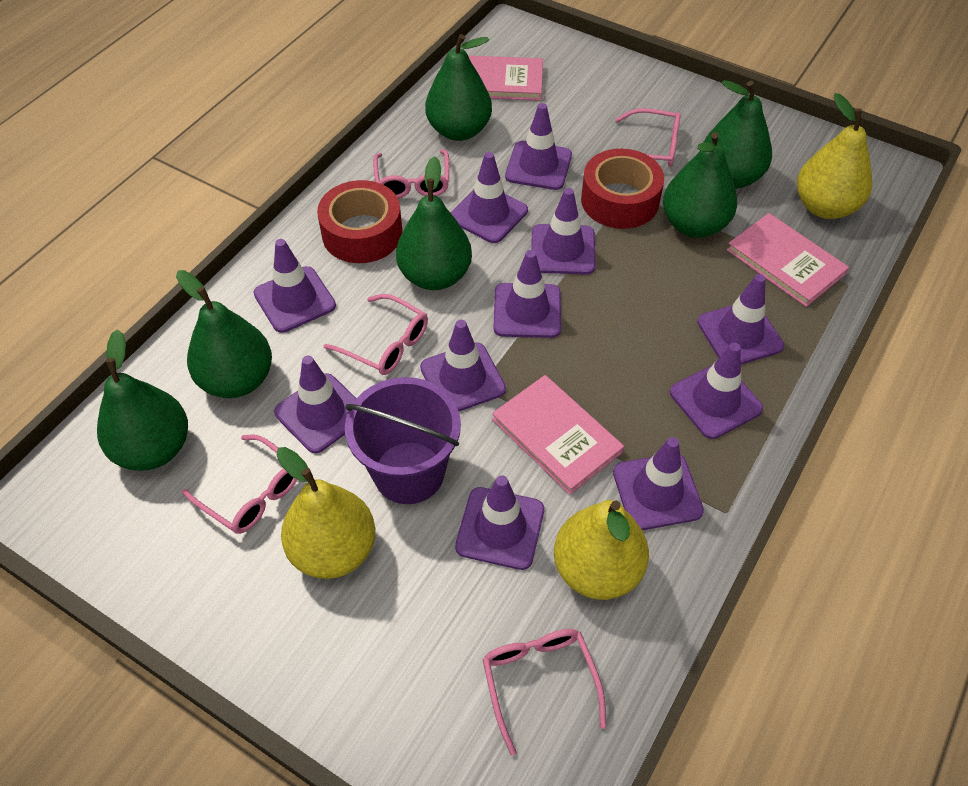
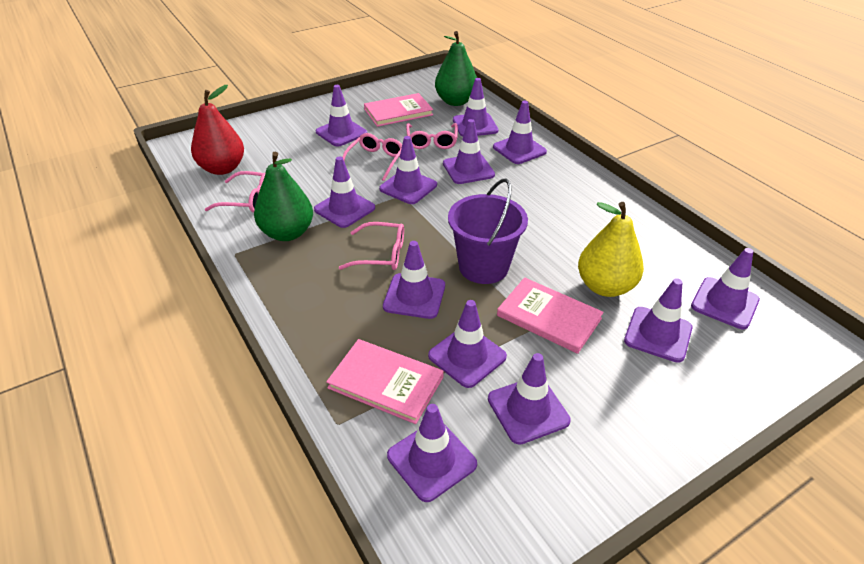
green pear: [97,329,188,471] [176,270,272,398] [396,156,472,290] [425,34,492,141] [663,132,737,238] [703,80,772,189] = 6 -> [254,152,313,241] [435,31,477,106] = 2
pink glasses: [182,434,297,534] [323,294,428,375] [373,149,449,198] [482,629,606,756] [615,108,681,167] = 5 -> [205,171,266,212] [339,222,404,270] [342,133,402,181] [406,123,458,149] = 4
purple traffic cone: [253,239,336,333] [274,355,356,453] [420,320,506,411] [450,152,528,243] [455,475,544,570] [494,250,561,338] [505,103,572,190] [531,188,596,275] [613,437,704,530] [670,343,763,439] [697,274,784,365] = 11 -> [314,156,375,228] [316,85,367,147] [379,136,437,204] [383,241,445,319] [387,404,477,502] [428,300,507,388] [443,119,495,184] [453,78,499,137] [488,353,571,445] [493,101,547,164] [624,278,692,363] [691,248,760,329] = 12
red pear: none = 0 -> [191,85,244,175] = 1
red tape: [317,180,402,263] [581,149,664,229] = 2 -> none = 0
yellow pear: [277,447,376,579] [554,500,649,600] [797,93,872,219] = 3 -> [578,202,644,297] = 1

